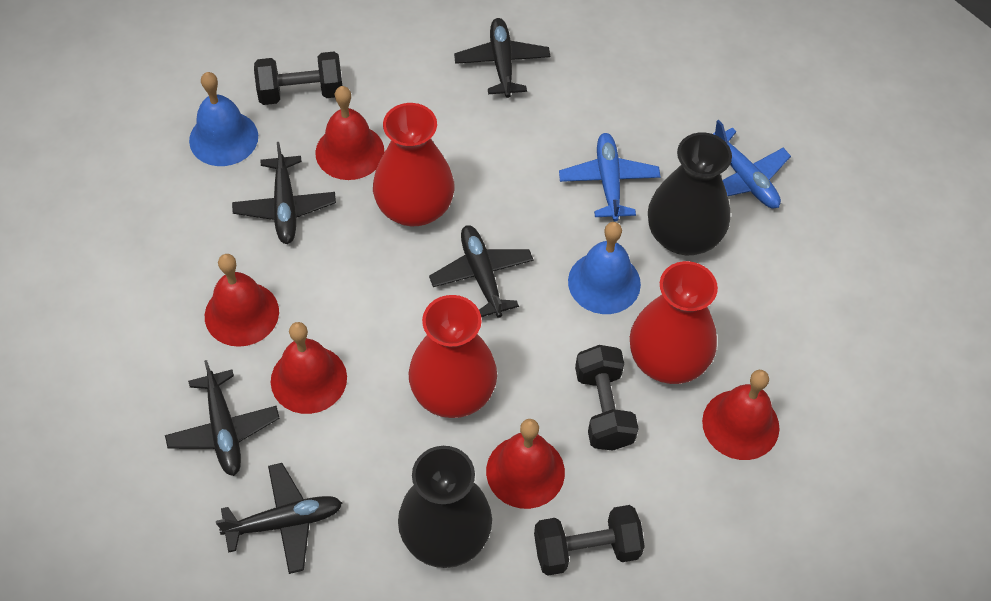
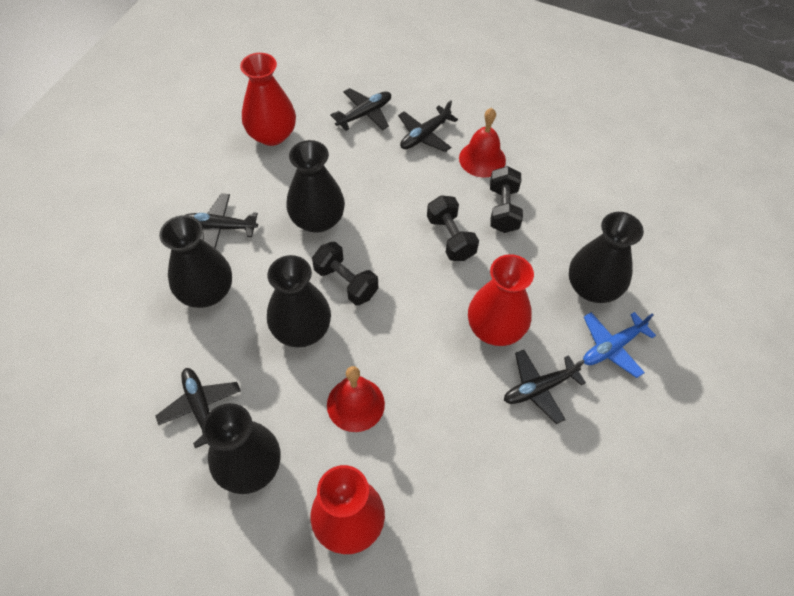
black vase: [398,446,492,568] [648,132,732,255] = 2 -> [159,215,232,308] [202,403,280,494] [267,255,331,348] [286,140,345,233] [569,212,644,303] = 5
blue bell: [189,72,258,166] [568,222,641,314] = 2 -> none = 0
blue plane: [559,133,661,221] [713,120,791,208] = 2 -> [583,312,656,378] = 1
red bell: [205,254,279,347] [271,322,347,414] [315,86,384,180] [486,419,565,509] [702,370,779,460] = 5 -> [327,366,385,432] [459,108,506,177] = 2

